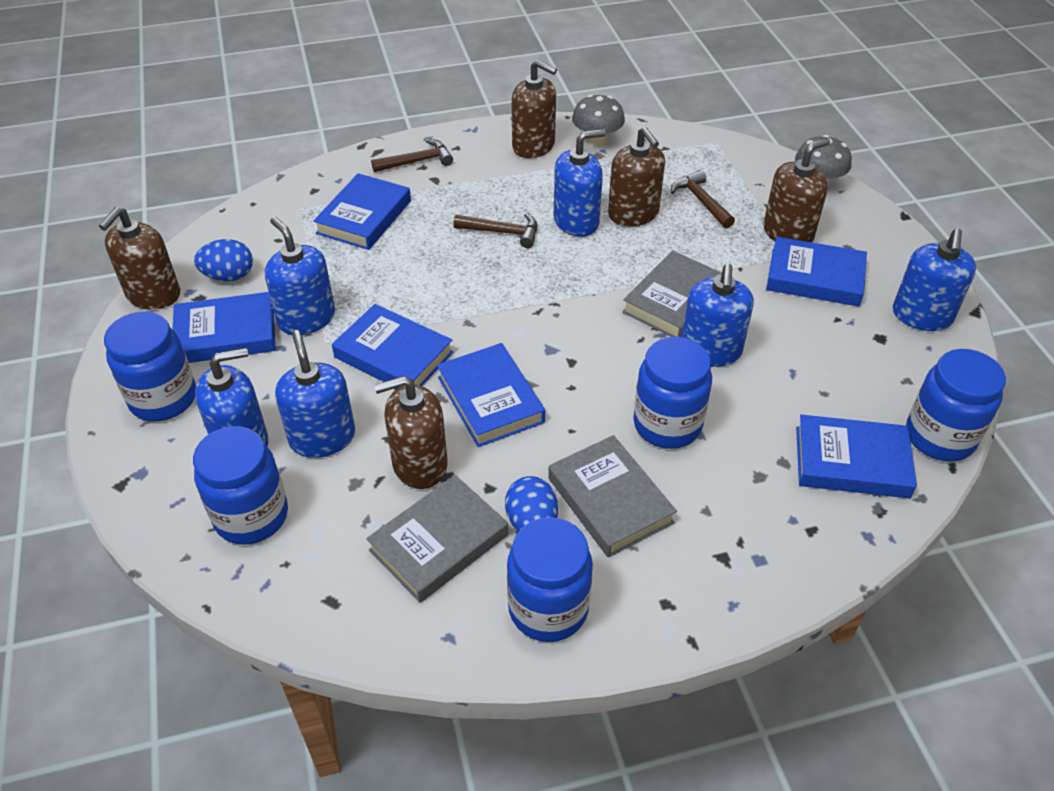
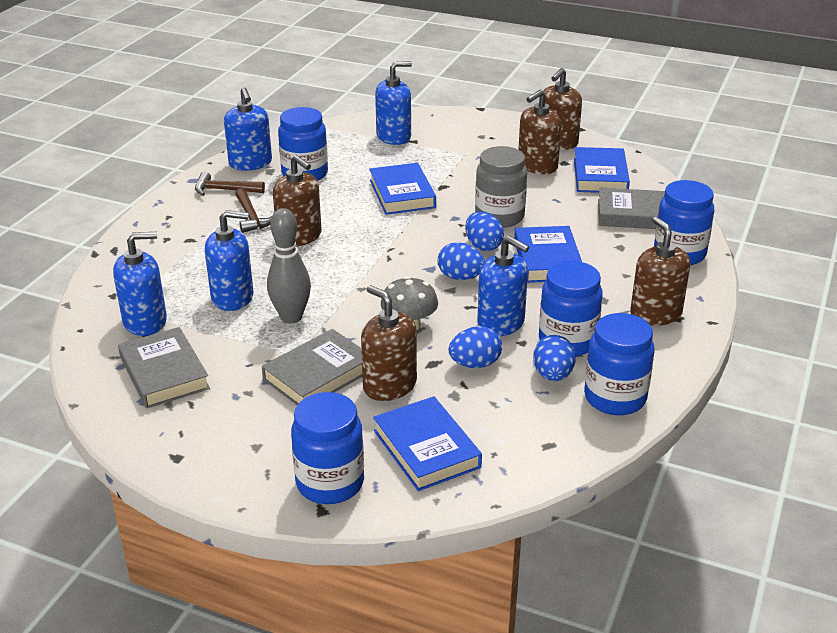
blue book: [172,292,276,363] [313,173,411,250] [332,304,453,389] [437,343,545,447] [766,237,867,306] [796,415,917,498] = 6 -> [369,163,436,215] [373,396,482,491] [514,226,582,283] [574,147,630,193] = 4
blue egg: [194,239,253,281] [505,476,558,532] = 2 -> [438,242,485,280] [448,326,502,368] [465,211,504,251] [533,335,576,381] = 4
blue soap dispenser: [195,348,268,447] [265,217,335,335] [275,330,355,458] [554,129,606,237] [682,263,754,367] [893,228,976,331] = 6 -> [113,232,167,336] [205,210,253,311] [224,87,272,171] [375,61,412,145] [477,236,529,336] = 5
brown hammer: [371,139,453,172] [453,213,537,248] [671,170,735,228] = 3 -> [195,172,265,196] [235,188,272,233] = 2
grey bowling pin: none = 0 -> [267,208,311,324] = 1
grey jar: none = 0 -> [475,146,527,228] = 1
grey mushroom: [572,94,625,146] [795,135,852,187] = 2 -> [381,276,438,330] = 1

